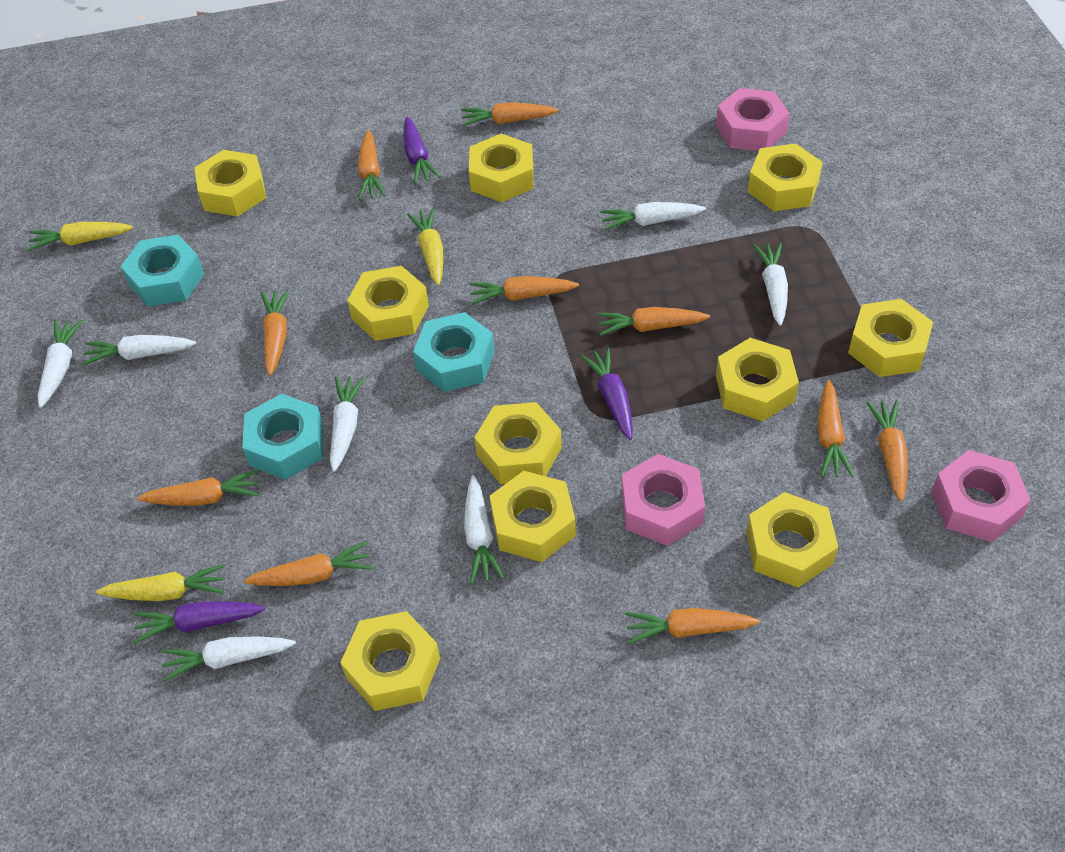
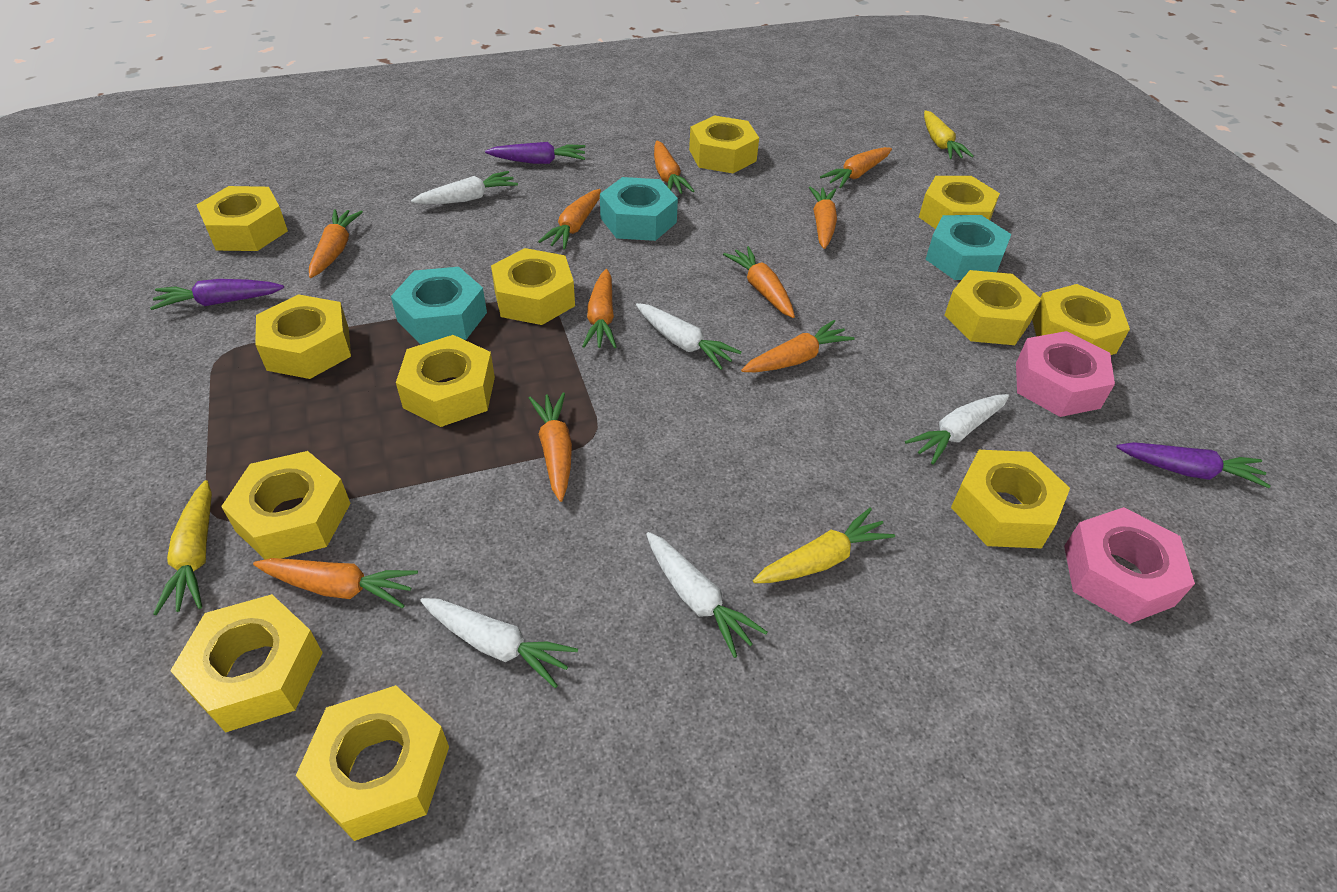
pink nut: [621,454,705,546] [716,88,790,151] [931,450,1031,542] = 3 -> [1016,331,1115,417] [1064,507,1195,624] = 2
white carrot: [38,320,83,408] [83,335,196,365] [162,636,296,682] [330,376,365,472] [464,475,504,584] [600,202,706,231] [753,243,788,326] = 7 -> [411,171,518,204] [420,598,578,688] [636,303,741,370] [646,532,767,658] [905,394,1009,465] = 5
yellow nut: [194,150,266,217] [340,611,440,711] [347,266,429,341] [469,134,533,202] [474,402,562,484] [490,471,576,562] [716,338,799,421] [746,492,838,588] [748,143,823,211] [848,299,933,377] = 10 -> [170,594,323,733] [197,186,288,251] [221,451,351,559] [255,294,351,379] [296,685,449,841] [396,335,495,427] [491,248,575,325] [689,115,759,173] [919,176,1000,229] [944,270,1041,345] [951,450,1070,549] [1032,284,1130,355] = 12

